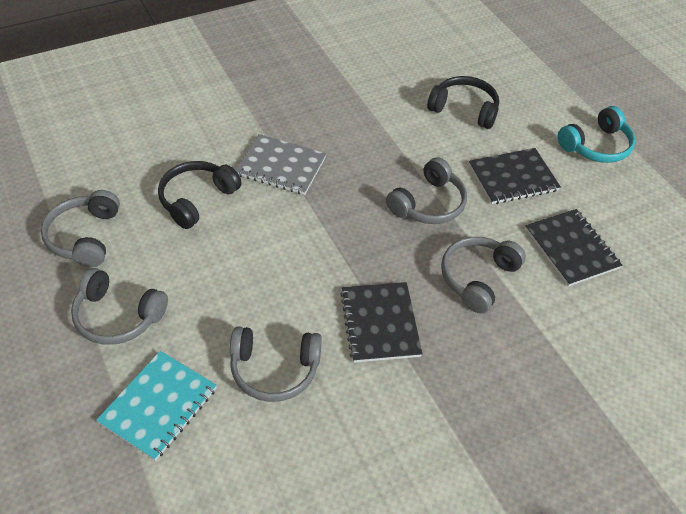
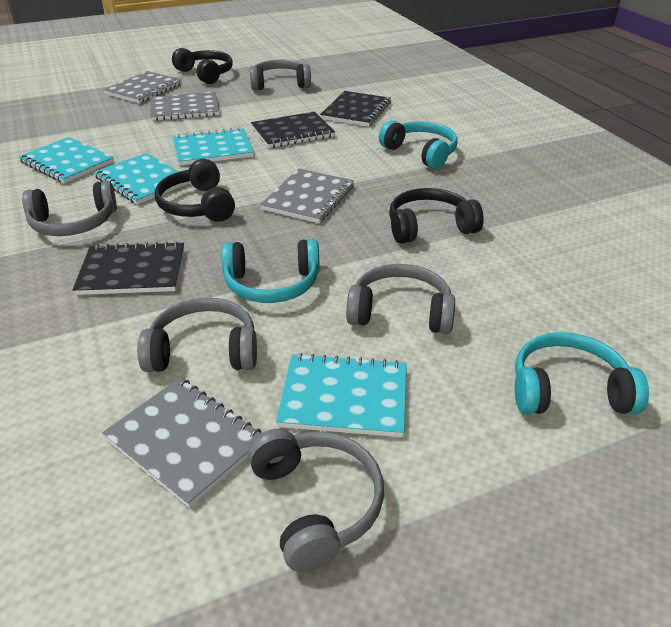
black headphones: [158,161,242,229] [427,76,499,129] = 2 -> [155,159,235,222] [172,48,233,84] [389,188,484,244] = 3
grey notebook: [236,134,326,195] = 1 -> [102,378,261,508] [103,71,182,103] [151,92,219,121] [260,168,354,223] = 4
turquoise headphones: [558,106,635,163] = 1 -> [221,239,320,303] [379,120,458,169] [515,332,649,414] = 3
turquoise notebook: [96,351,217,461] = 1 -> [18,137,114,183] [94,153,190,204] [173,128,254,166] [276,353,407,437] = 4

